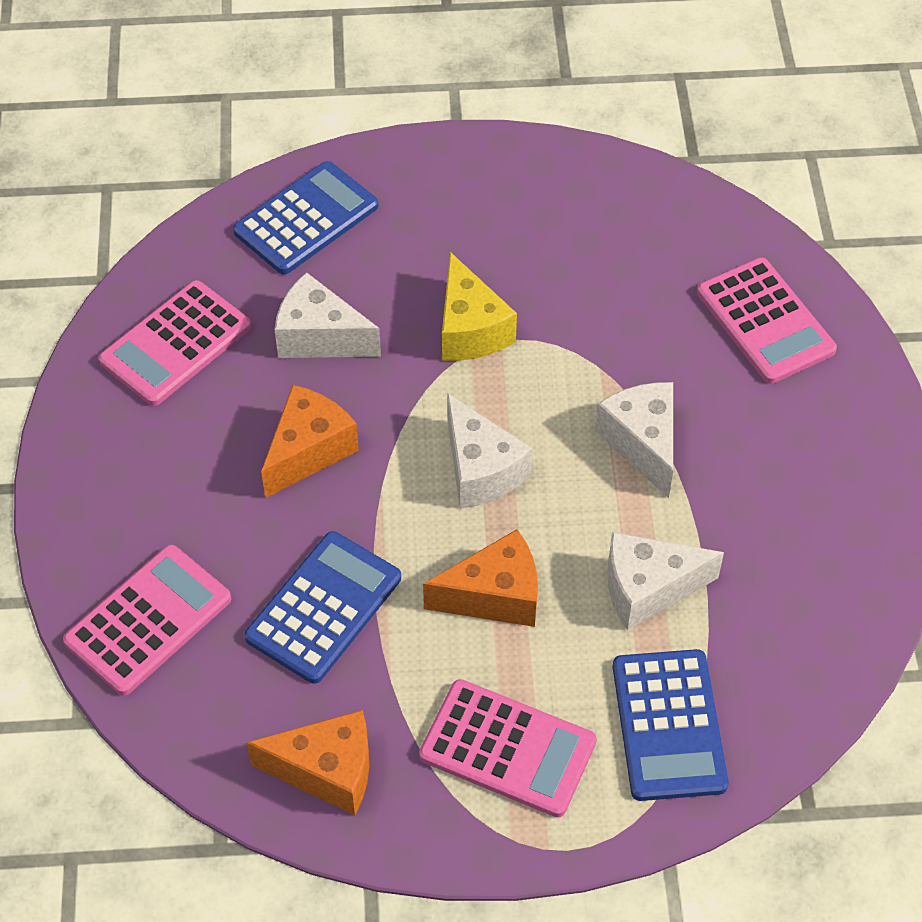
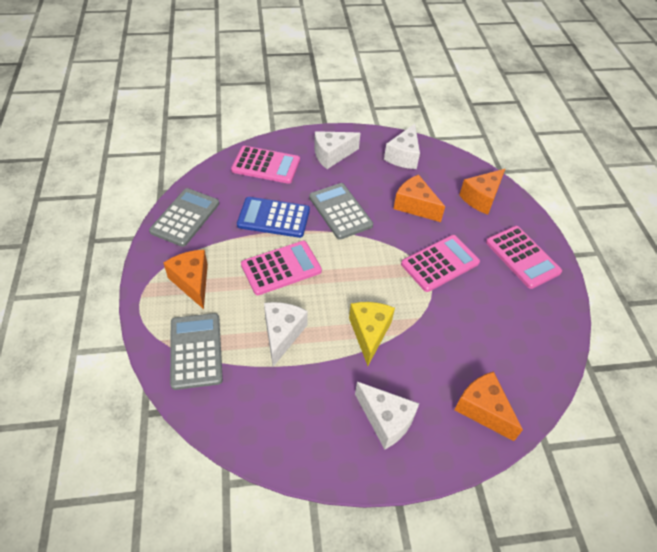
blue calculator: [233,161,378,275] [244,531,401,684] [613,649,729,801] = 3 -> [237,197,310,238] = 1
grey calculator: none = 0 -> [149,188,219,247] [170,313,223,390] [309,183,373,240] = 3
orange cheese: [246,710,369,815] [261,385,359,498] [423,529,538,627] = 3 -> [163,250,208,309] [394,175,445,222] [454,371,523,441] [459,169,505,215] = 4

